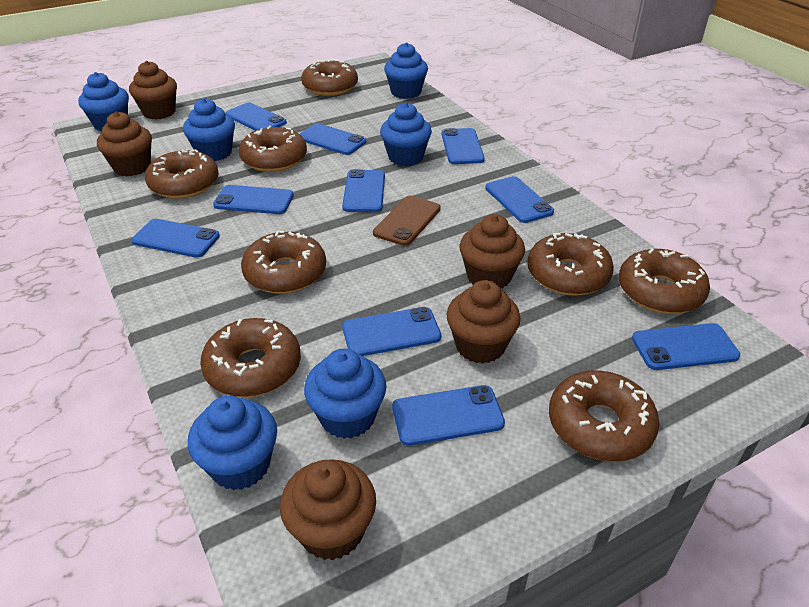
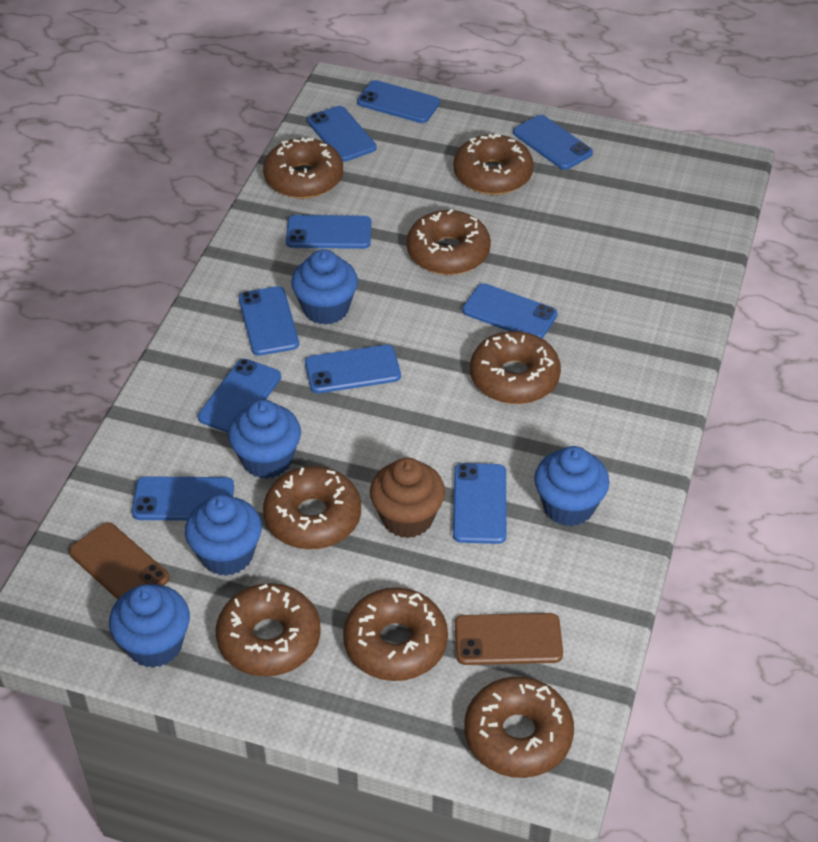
blue cupcake: [78,72,129,132] [183,98,235,161] [188,396,277,490] [304,349,386,439] [380,102,432,166] [384,42,428,99] = 6 -> [109,584,190,668] [185,494,262,576] [228,400,301,479] [291,249,358,325] [534,446,610,526] = 5
brown cupcake: [97,111,152,176] [129,61,177,119] [280,459,376,560] [447,280,521,364] [460,214,525,288] = 5 -> [370,458,445,538] = 1
brown phone: [373,196,441,246] = 1 -> [69,522,169,599] [455,613,563,665] = 2

